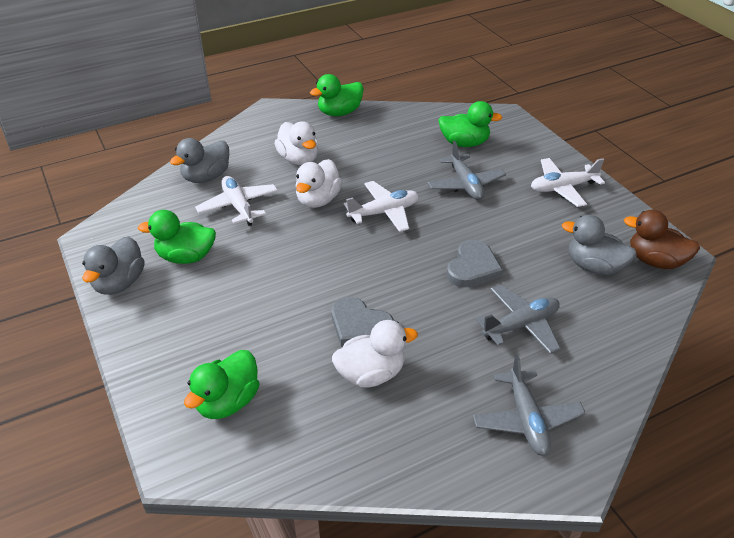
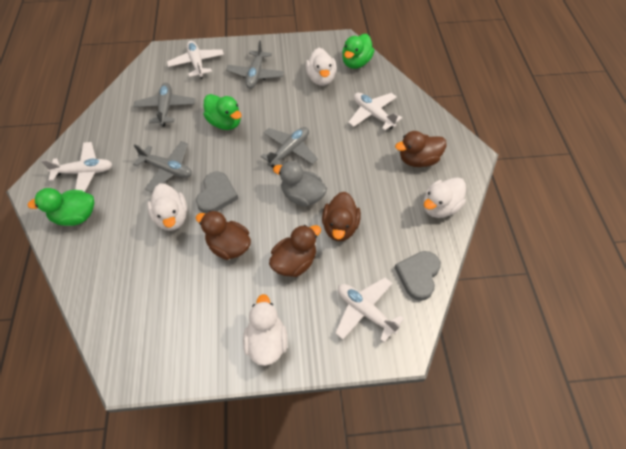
brown duck: [624,209,700,269] = 1 -> [196,211,251,260] [269,225,321,277] [322,192,361,241] [395,131,447,167] = 4
green duck: [138,210,216,264] [184,350,259,419] [310,74,364,116] [438,101,503,147] = 4 -> [28,188,95,226] [203,94,241,130] [342,34,374,69] = 3
grey duck: [82,236,145,295] [170,138,229,183] [562,215,637,275] = 3 -> [273,161,327,206] = 1
grey plane: [428,141,506,200] [473,354,585,456] [475,284,561,354] = 3 -> [133,83,195,127] [133,141,192,192] [226,40,284,89] [261,127,318,168] = 4
white duck: [274,121,318,165] [296,159,343,208] [332,320,418,387] = 3 -> [147,183,187,231] [243,294,288,366] [306,48,337,86] [423,177,466,218] = 4
white plane: [195,176,278,226] [344,181,419,232] [531,158,605,207] = 3 -> [41,142,113,192] [167,41,224,79] [335,278,404,343] [348,93,402,131] = 4

